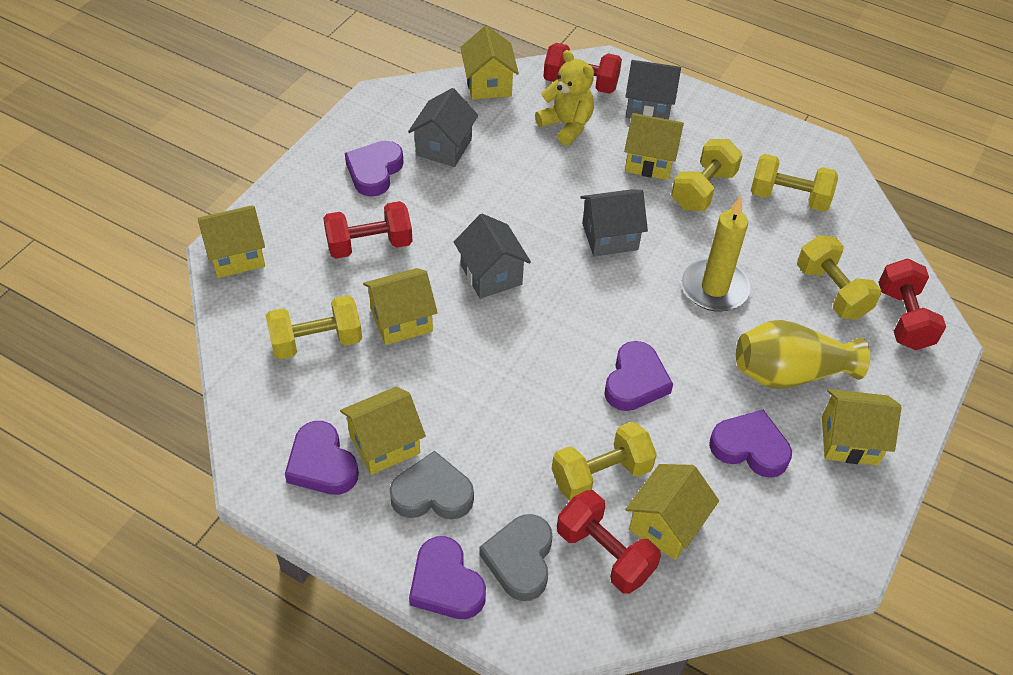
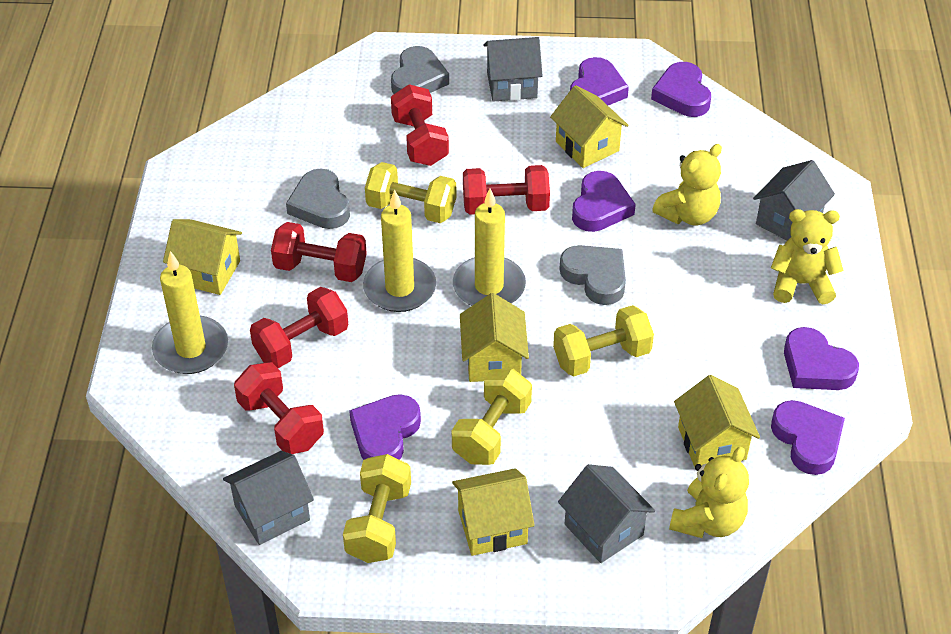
grey heart: [389,451,474,520] [479,514,553,601] = 2 -> [286,168,350,229] [391,46,449,94] [560,245,626,305] = 3
purple heart: [285,421,359,495] [345,141,404,197] [409,536,486,619] [604,341,673,411] [709,410,792,478] = 5 -> [349,394,421,460] [570,57,629,105] [572,171,636,232] [651,62,711,117] [771,400,845,475] [784,327,859,390] = 6
red dumbbell: [323,201,412,259] [543,43,622,94] [557,490,661,594] [878,258,946,350] = 4 -> [234,362,324,454] [250,287,348,368] [271,222,367,282] [391,84,449,166] [463,165,550,215] = 5
yellow candle: [681,196,751,312] = 1 -> [152,251,228,374] [363,190,436,312] [453,188,526,306] = 3
yellow dumbbell: [266,295,362,360] [552,422,657,500] [671,139,743,211] [751,154,838,212] [797,235,881,319] = 5 -> [343,454,411,563] [365,162,457,223] [452,369,532,465] [553,305,654,377] = 4
yellow house: [198,205,265,278] [340,386,426,475] [363,268,438,345] [460,26,519,100] [624,113,684,180] [625,464,719,560] [822,389,902,466] = 7 -> [163,219,242,295] [452,468,535,556] [460,293,529,382] [550,85,629,168] [674,375,760,470] = 5
yellow teddy bear: [535,50,594,146] = 1 -> [652,144,722,225] [669,447,749,538] [771,209,844,304] = 3
yellow vase: [736,320,870,389] = 1 -> none = 0

